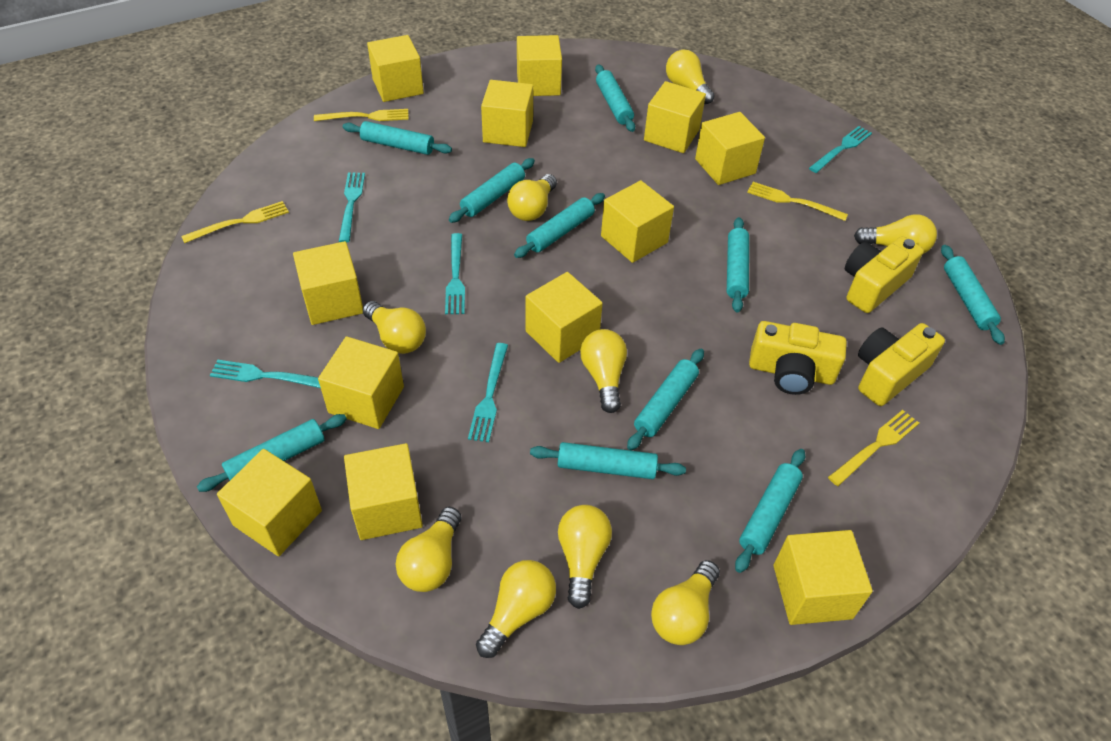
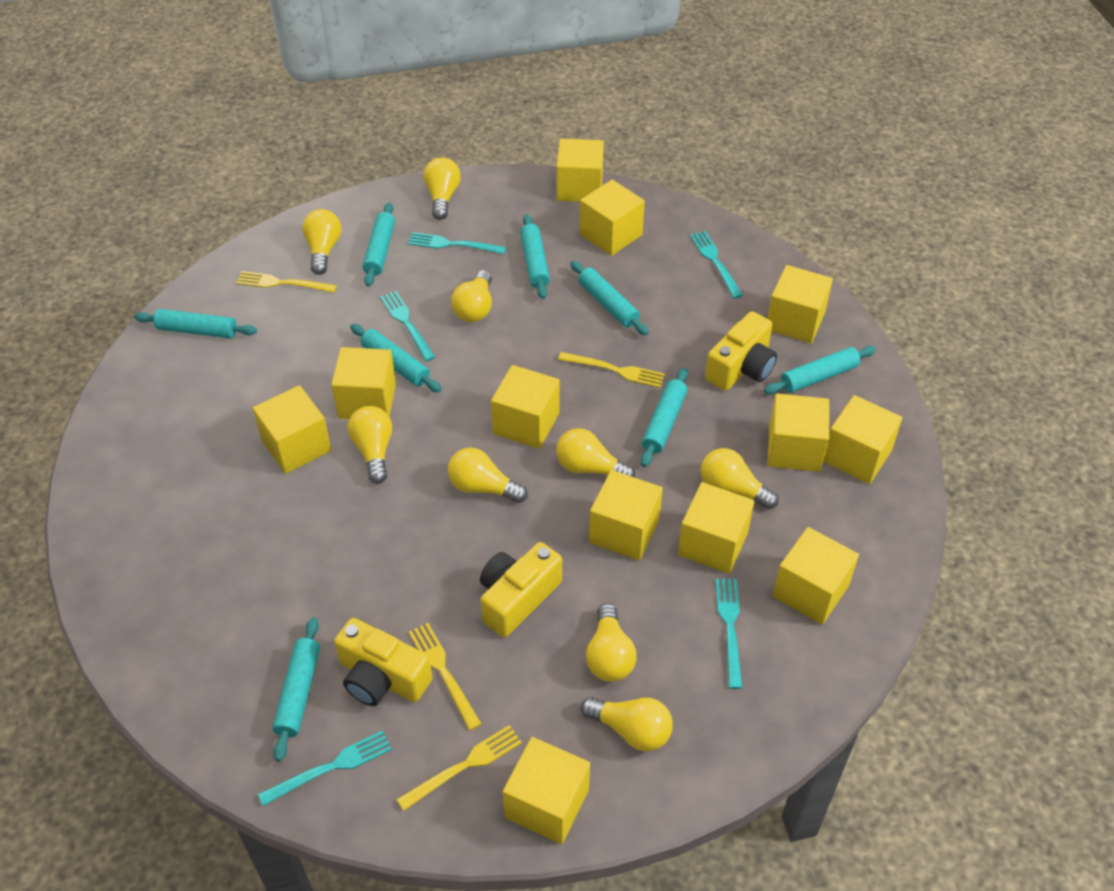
turquoise rolling pin: [197,414,347,492] [343,121,452,155] [449,158,535,223] [514,193,605,258] [530,442,686,479] [595,64,635,132] [627,349,704,450] [727,217,749,313] [735,449,805,573] [941,245,1005,345] = 10 -> [134,309,257,338] [272,617,320,761] [350,324,441,392] [363,203,395,286] [520,214,550,299] [570,261,649,335] [641,368,688,467] [764,346,876,394] = 8

